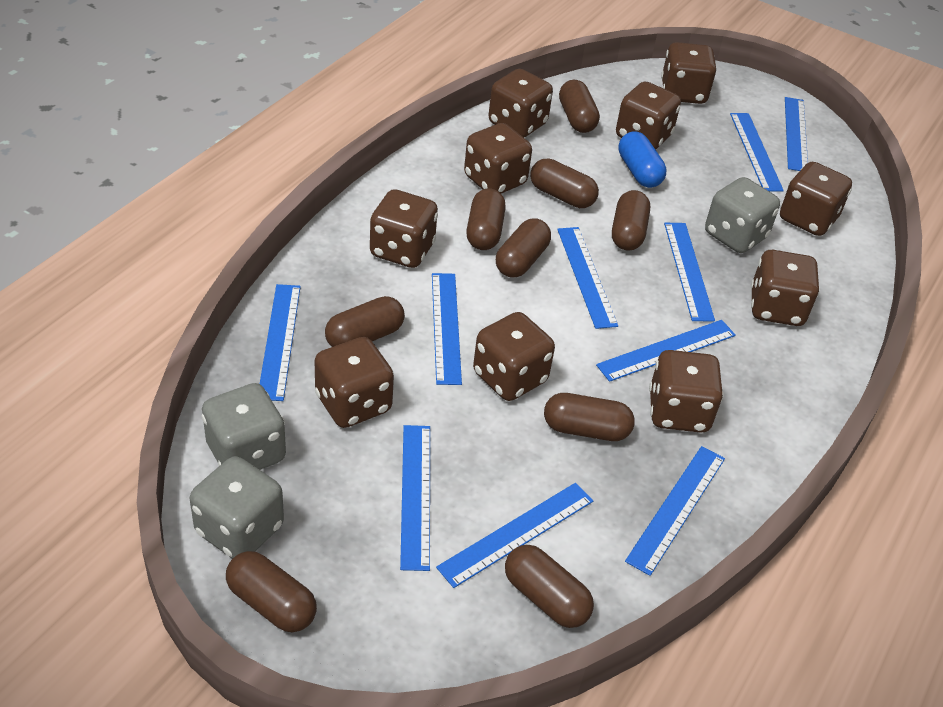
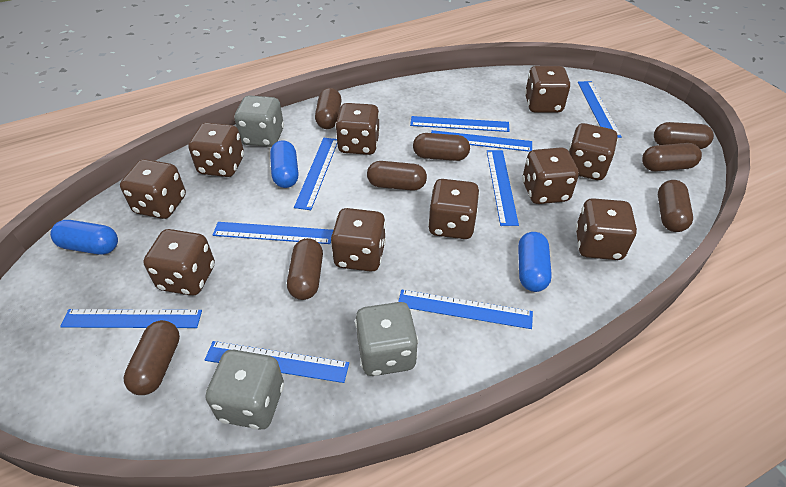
blue capsule: [618,131,667,188] = 1 -> [50,220,118,255] [270,140,298,188] [518,232,552,292] = 3
blue ruler: [260,284,301,401] [400,425,430,571] [432,273,462,385] [436,483,593,588] [557,227,618,329] [596,320,736,382] [625,446,725,576] [664,223,715,321] [730,113,784,191] [785,97,808,171] = 10 -> [60,309,202,328] [205,341,349,383] [213,222,333,244] [294,138,337,210] [398,290,533,329] [410,116,510,132] [431,130,532,152] [487,150,519,226] [578,81,622,138] = 9
brown capsule: [226,551,317,632] [325,296,405,347] [466,188,506,250] [496,218,551,278] [505,545,594,628] [530,158,599,208] [544,393,635,441] [559,80,600,133] [612,190,650,251] = 9 -> [124,320,180,395] [287,238,323,300] [315,88,341,129] [367,161,427,191] [413,133,470,161] [642,143,702,172] [654,122,714,149] [658,180,693,232] = 8

